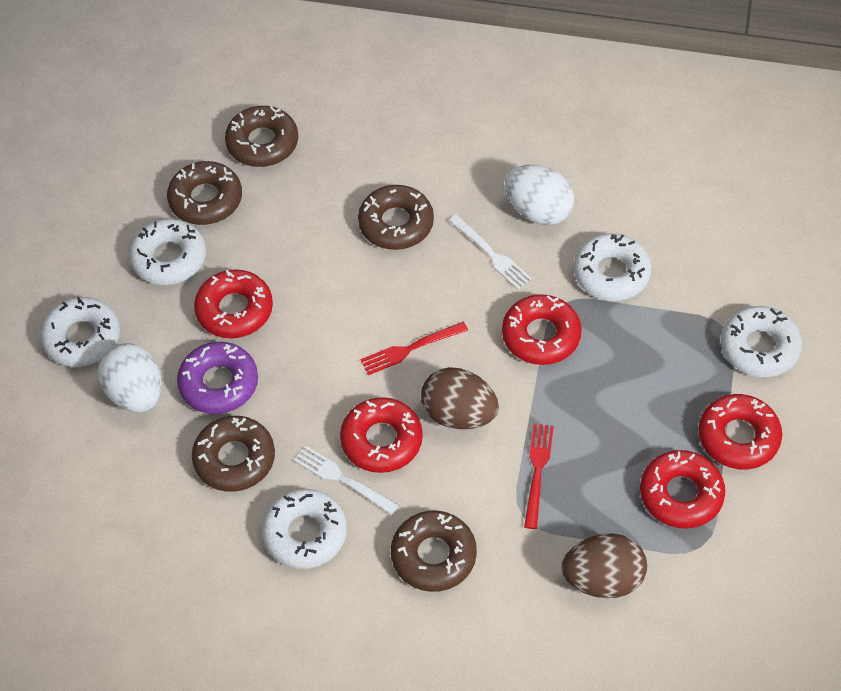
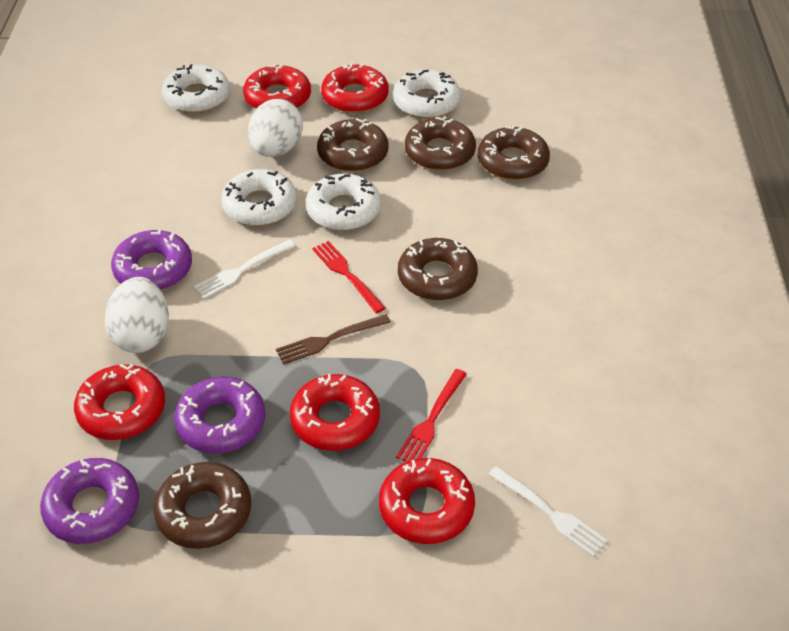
brown egg: [421,367,499,429] [562,533,647,598] = 2 -> none = 0
brown fork: none = 0 -> [276,314,391,365] = 1
purple donut: [177,342,258,414] = 1 -> [40,458,139,544] [111,229,192,290] [174,377,265,453] = 3
white donut: [40,297,120,367] [129,219,206,285] [262,489,347,569] [574,233,652,301] [721,306,802,377] = 5 -> [162,64,230,113] [221,169,297,226] [306,173,381,231] [393,70,461,119] = 4

